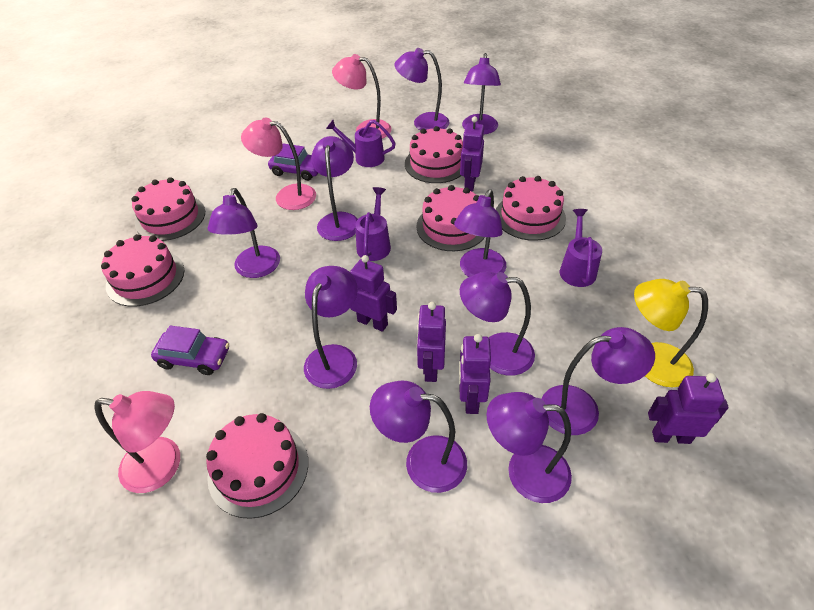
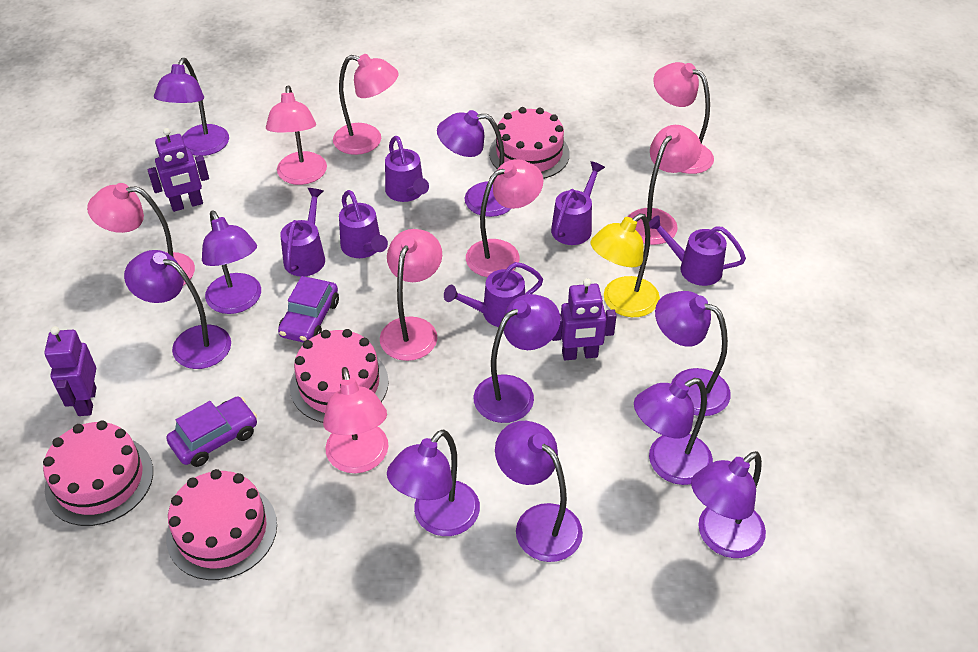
pink cake: [101,234,184,307] [132,177,205,241] [206,413,308,519] [405,126,463,183] [416,185,485,251] [496,176,566,241] = 6 -> [43,420,153,526] [166,469,277,580] [290,329,389,423] [489,107,570,179] = 4
pink lamp: [94,391,180,493] [241,118,316,210] [332,54,392,139] = 3 -> [87,183,195,286] [266,86,327,185] [323,367,388,473] [333,54,399,155] [380,229,442,361] [466,159,543,277] [628,125,701,245] [653,62,714,174] = 8
purple robot: [350,255,397,332] [417,302,446,382] [459,334,491,414] [460,116,484,191] [648,373,729,444] = 5 -> [44,326,97,416] [147,128,209,212] [552,278,617,360] = 3
purple watering can: [326,120,396,167] [355,187,391,261] [560,209,602,287] = 3 -> [280,188,325,276] [339,190,388,258] [385,136,429,202] [444,262,543,327] [551,161,605,245] [649,215,746,286] = 6

